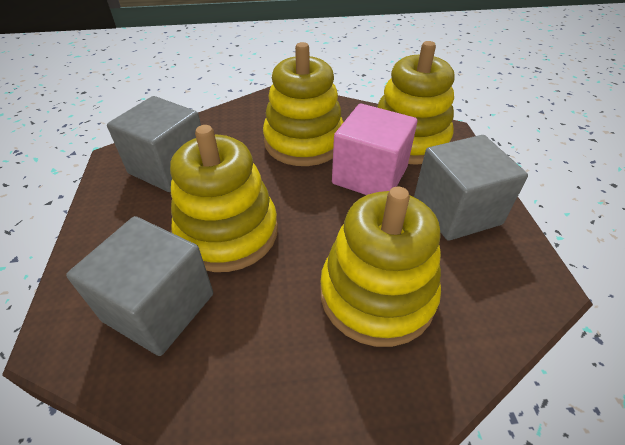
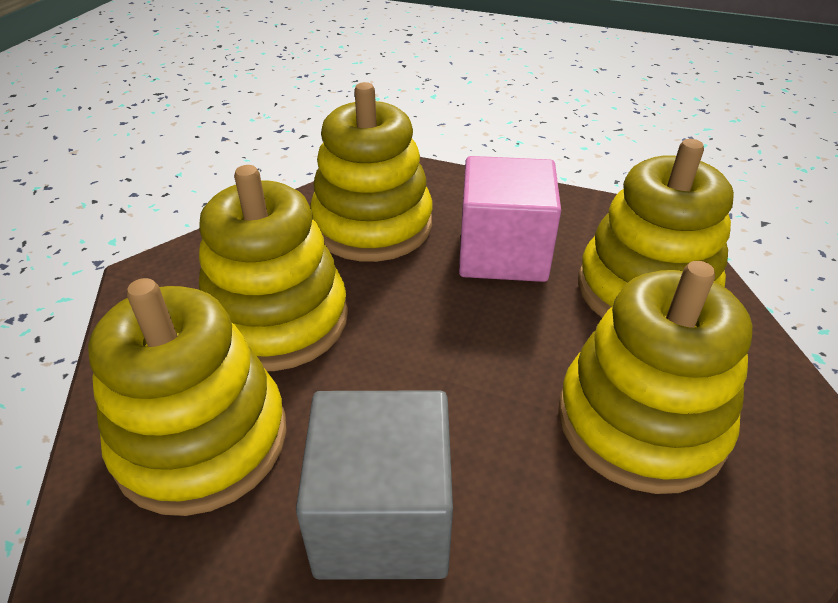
grey cube: [66,216,213,356] [107,96,201,192] [414,135,528,241] = 3 -> [296,390,453,580] = 1
yellow stacking toy: [170,125,278,272] [263,42,344,166] [320,187,441,347] [377,41,454,165] = 4 -> [88,278,287,516] [199,165,348,371] [310,82,433,262] [558,261,752,494] [578,139,734,318] = 5

